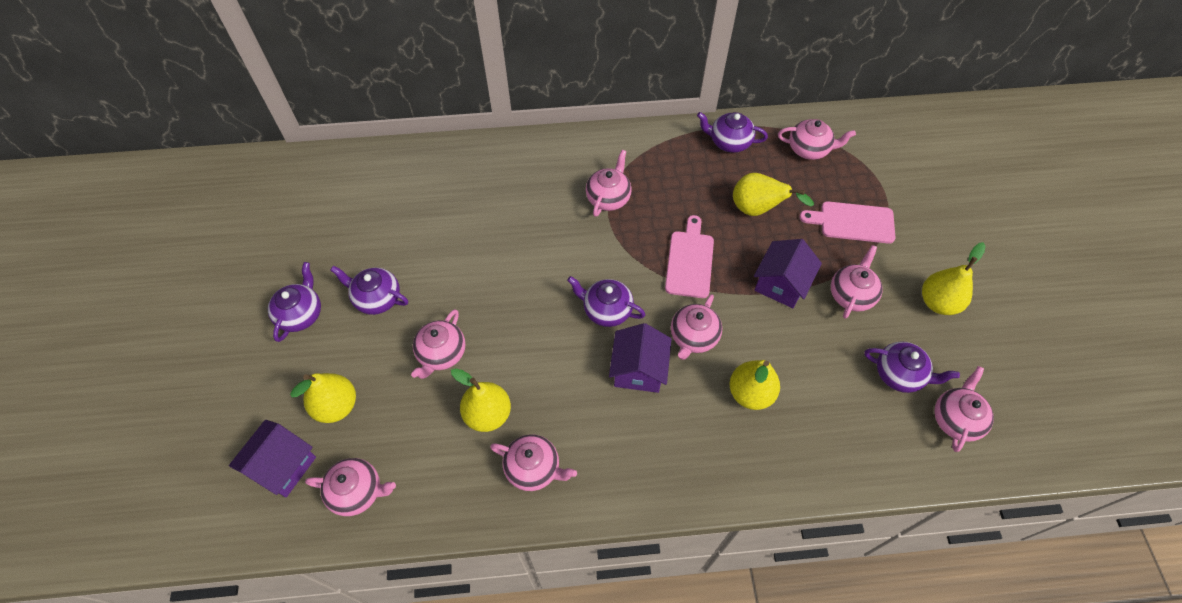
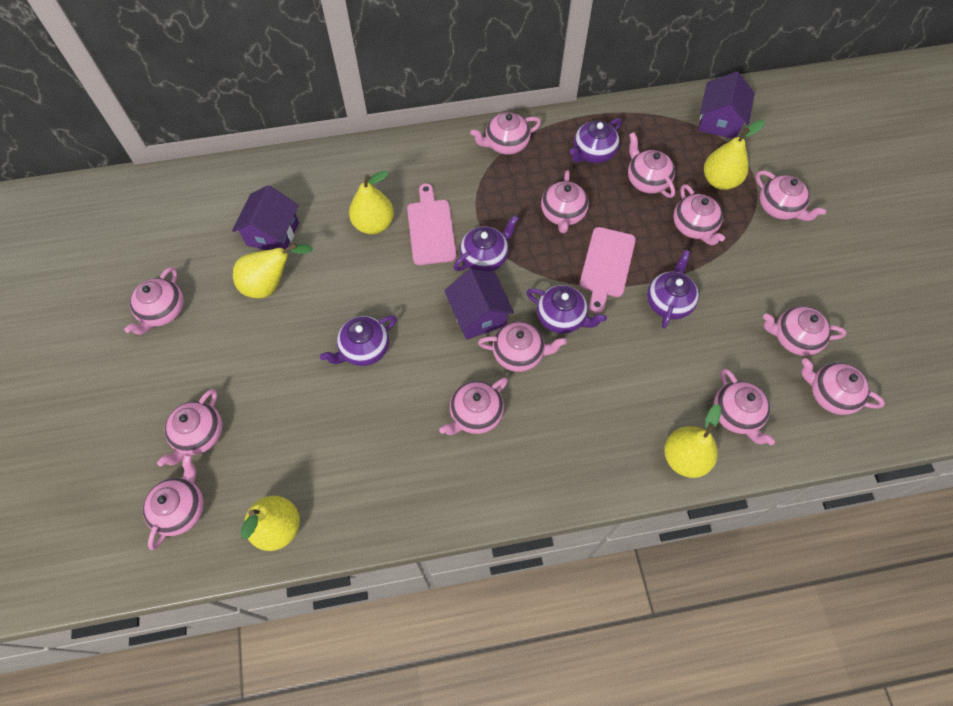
pink teapot: [305,458,396,516] [411,309,465,379] [490,434,577,491] [586,150,632,217] [671,294,722,360] [778,119,856,160] [831,245,883,319] [934,366,994,452] = 8 -> [124,267,184,335] [143,454,204,550] [157,389,222,467] [439,378,508,435] [470,112,541,155] [478,322,567,372] [541,170,589,233] [628,132,675,198] [673,184,725,245] [714,369,775,445] [756,171,826,221] [763,306,846,356] [801,358,885,415] = 13

